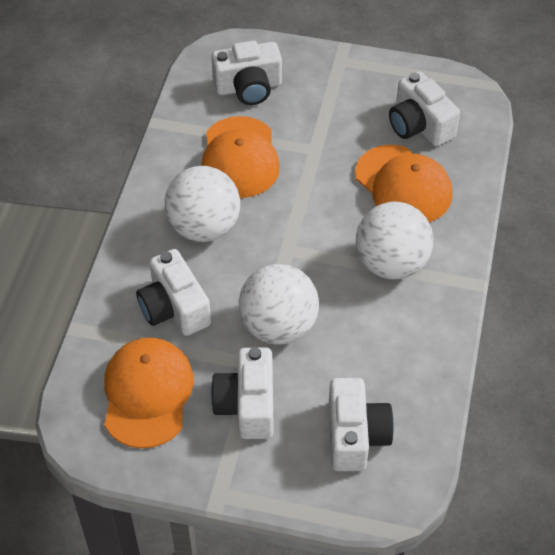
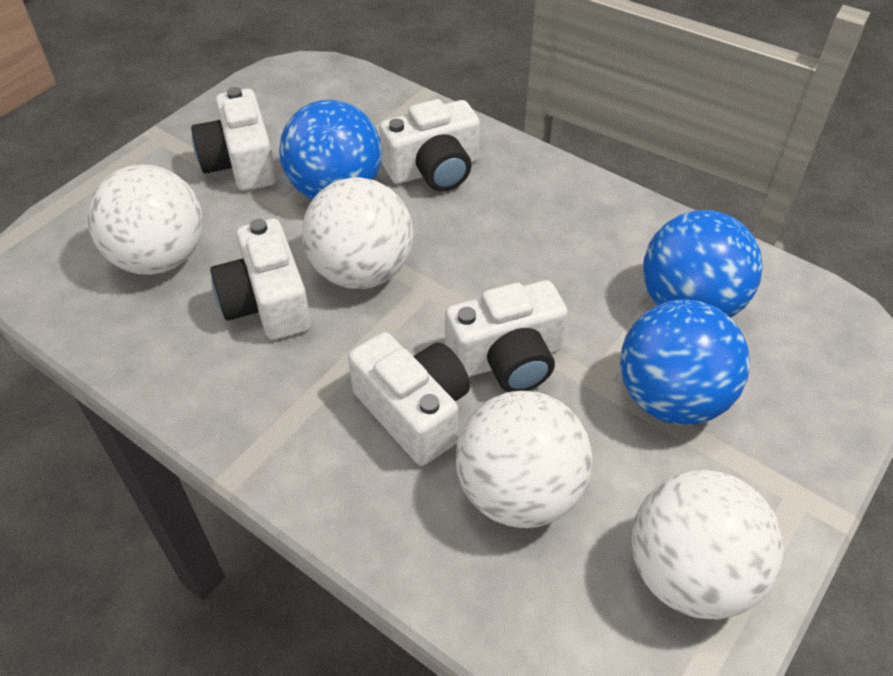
blue ball: none = 0 -> [279,100,382,200] [620,299,750,425] [643,210,763,318] = 3
orange cap: [104,337,194,449] [201,116,280,198] [355,145,452,222] = 3 -> none = 0
white ball: [165,166,240,242] [239,264,319,344] [356,202,433,279] = 3 -> [87,164,203,275] [302,177,413,289] [456,391,592,528] [632,470,784,620] = 4

